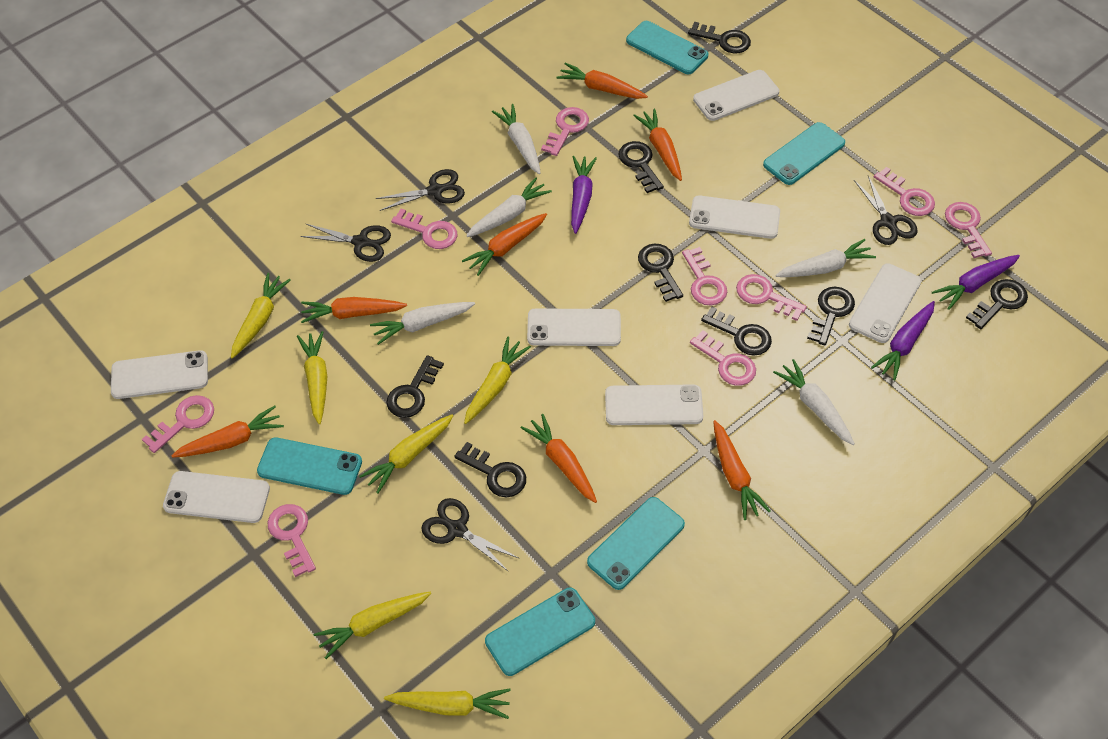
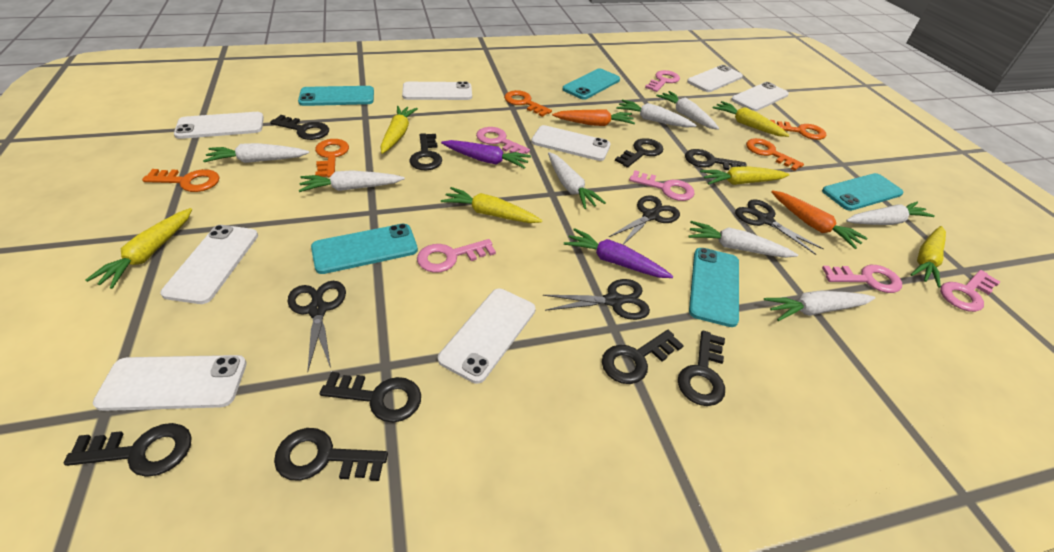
black key: [386,355,444,418] [454,442,526,497] [618,141,664,193] [638,244,683,302] [688,22,751,53] [701,307,772,356] [807,287,855,346] [966,279,1028,329] = 8 -> [63,423,192,477] [270,115,329,140] [274,428,388,481] [320,372,421,423] [409,133,442,170] [602,330,684,384] [615,138,663,168] [678,331,725,406] [685,149,747,170] = 9
orange carrot: [171,406,284,458] [301,297,407,323] [462,213,547,276] [520,414,597,503] [556,63,648,99] [633,109,682,181] [713,420,771,520] = 7 -> [552,109,635,126] [771,190,868,249] = 2
orange key: none = 0 -> [142,169,220,192] [315,139,349,177] [504,90,552,117] [746,138,804,171] [771,120,826,140] = 5
pink key: [142,395,214,453] [268,504,316,577] [391,209,458,249] [541,107,589,156] [682,247,727,306] [690,330,756,386] [736,274,807,321] [874,167,935,216] [945,202,992,258] = 9 -> [417,239,496,273] [476,127,530,154] [629,170,694,201] [645,70,680,92] [822,265,902,293] [940,270,1000,312] = 6
purple carrot: [571,156,597,234] [871,301,935,381] [932,255,1020,310] = 3 -> [441,140,531,169] [564,228,673,278] = 2
white carrot: [370,302,475,345] [466,178,552,237] [492,104,541,174] [773,359,855,445] [776,239,876,277] = 5 -> [203,143,310,163] [299,170,405,192] [548,152,606,209] [616,100,696,128] [656,91,719,130] [689,221,798,258] [764,290,875,321] [846,202,935,225] = 8
white phone: [111,350,208,399] [163,471,270,523] [527,308,621,346] [605,384,703,425] [689,195,780,239] [693,70,779,121] [849,263,921,343] = 7 -> [93,355,247,411] [160,225,258,304] [174,112,264,139] [402,81,472,100] [438,288,536,384] [531,125,611,161] [687,65,743,92] [731,82,789,111] = 8

